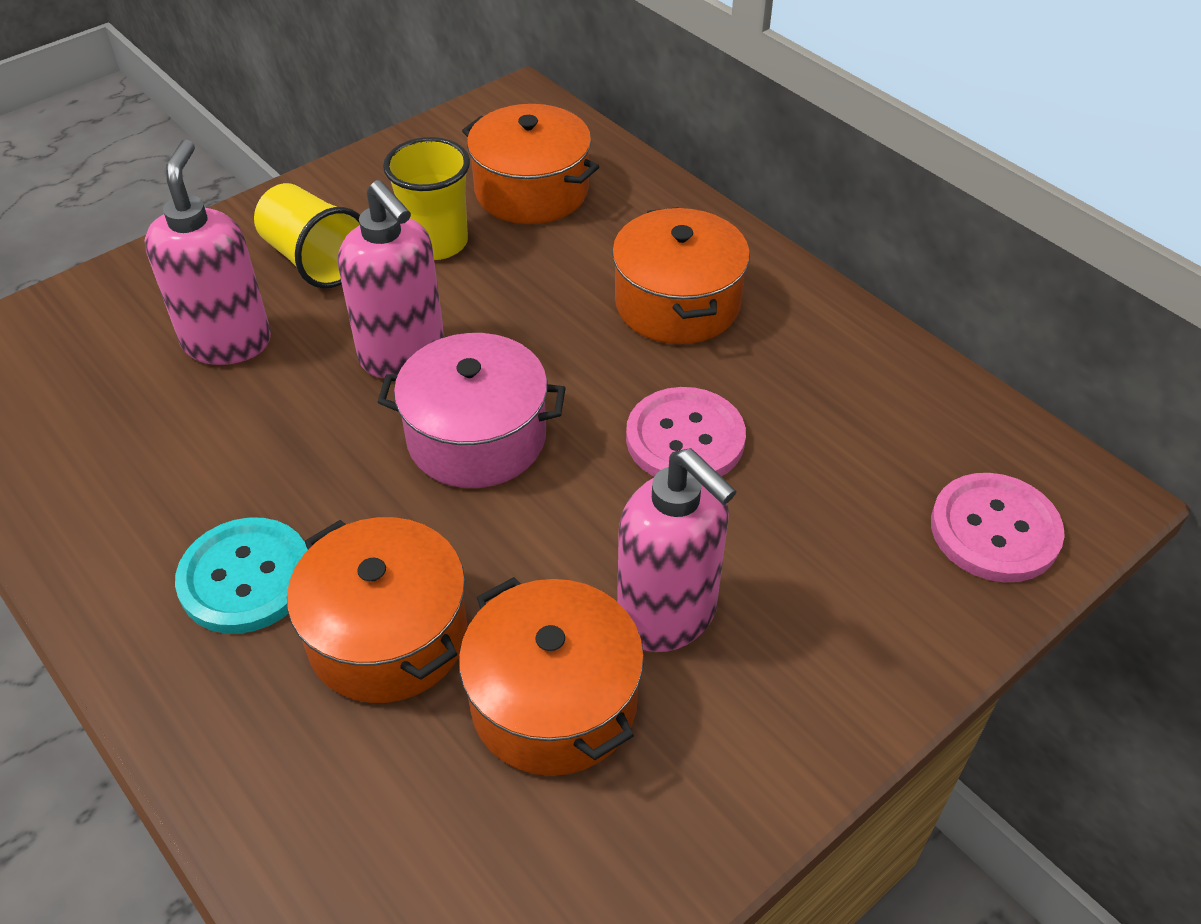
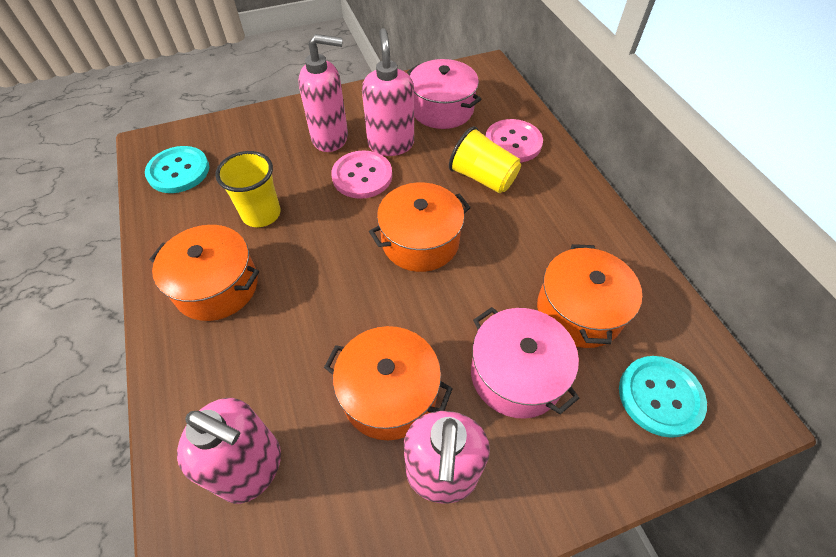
pink pot: [378,333,566,488] = 1 -> [407,59,481,129] [471,307,580,419] = 2
pink soap dispenser: [144,139,271,365] [338,180,445,378] [617,448,737,652] = 3 -> [177,398,281,504] [298,34,348,152] [362,28,414,156] [404,411,490,504] = 4
turquoise button: [175,517,308,634] = 1 -> [145,146,209,193] [619,356,707,438] = 2

